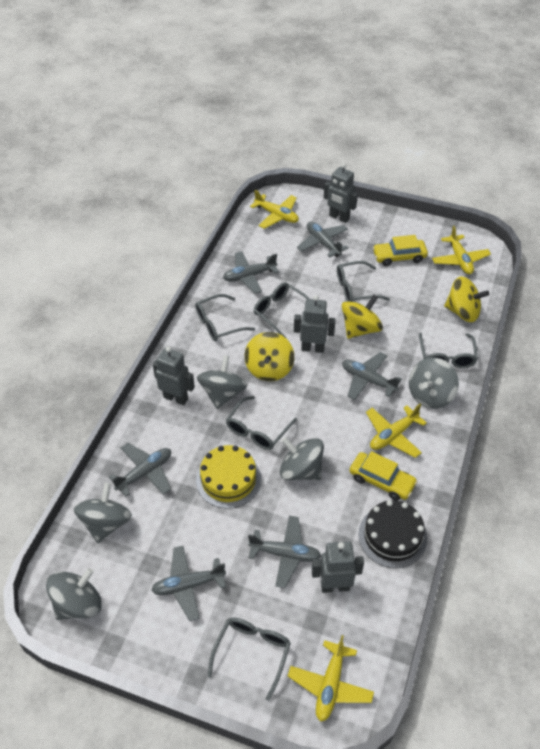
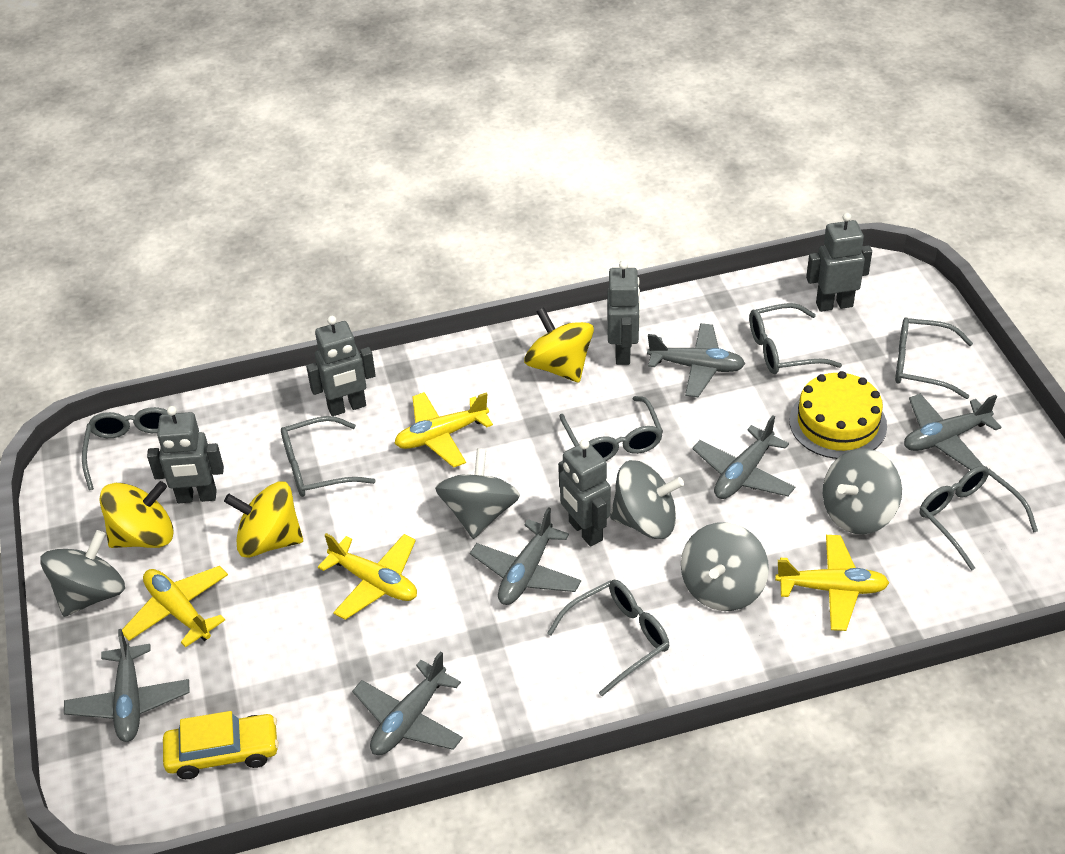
black cake: [358,500,427,568] = 1 -> none = 0
grey glasses: [195,294,255,341] [208,617,291,701] [226,396,297,450] [253,282,310,338] [337,261,390,302] [419,333,478,368] = 6 -> [82,407,168,490] [281,416,376,497] [547,580,669,696] [559,396,663,461] [749,303,842,374] [895,317,973,399] [919,466,1038,571] = 7
grey robot: [153,346,195,405] [294,295,336,353] [312,542,364,593] [324,163,358,223] = 4 -> [147,406,224,503] [306,316,376,416] [558,439,611,546] [607,260,640,365] [806,213,872,312] = 5
yellow car: [350,451,418,501] [373,235,428,266] = 2 -> [163,711,279,779] = 1

